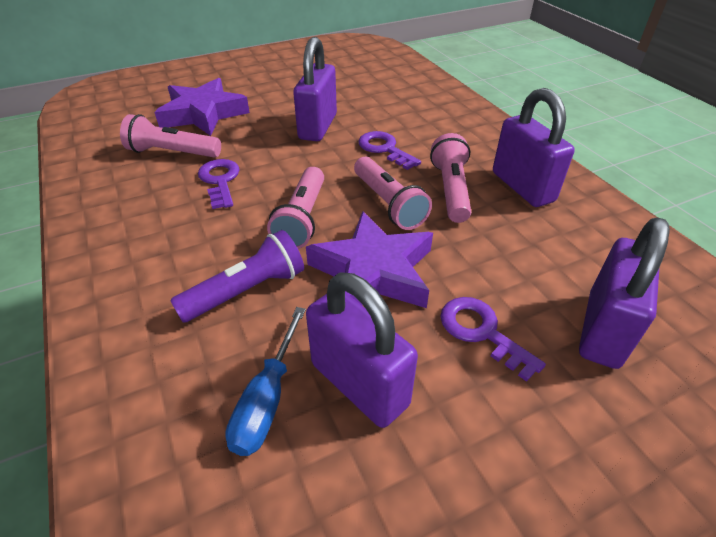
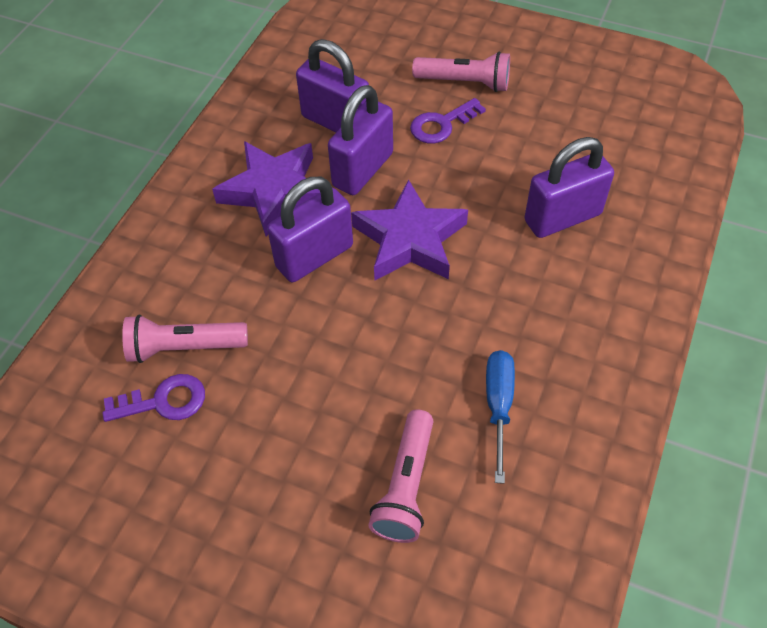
pink flashlight: [120,114,221,158] [267,167,324,249] [354,157,432,230] [430,133,471,223] = 4 -> [122,315,248,363] [368,410,433,543] [412,51,510,92] = 3
purple flashlight: [170,230,304,323] = 1 -> none = 0
purple key: [198,159,240,209] [358,131,421,170] [440,297,546,382] = 3 -> [103,374,205,422] [410,98,486,143] = 2

